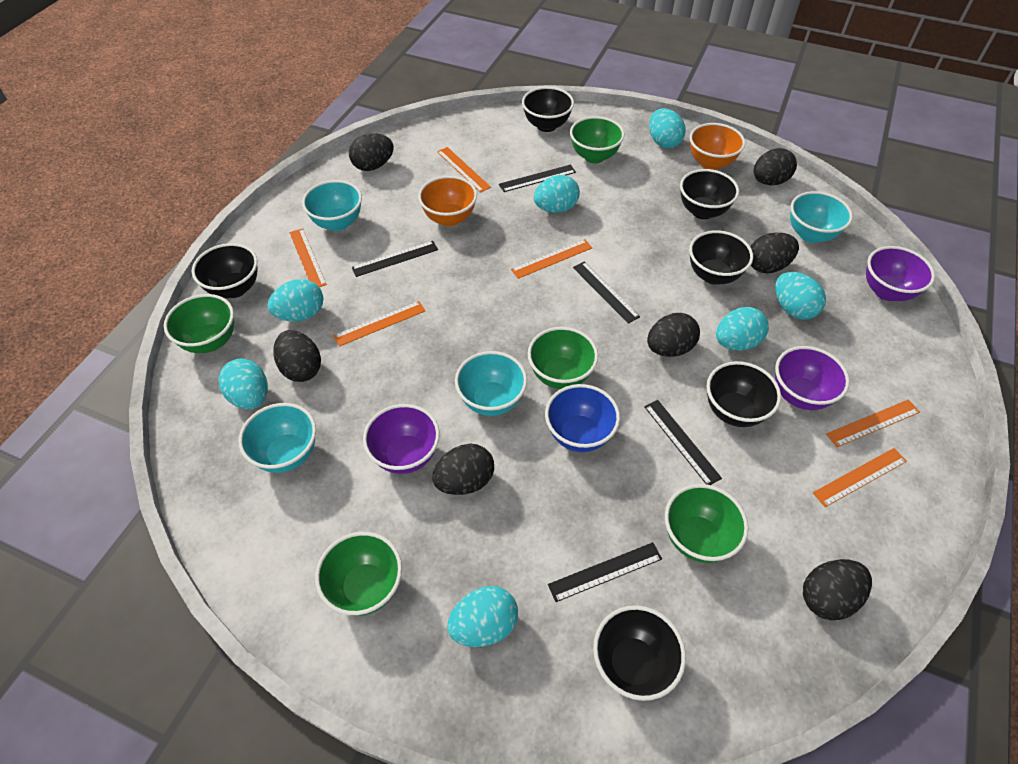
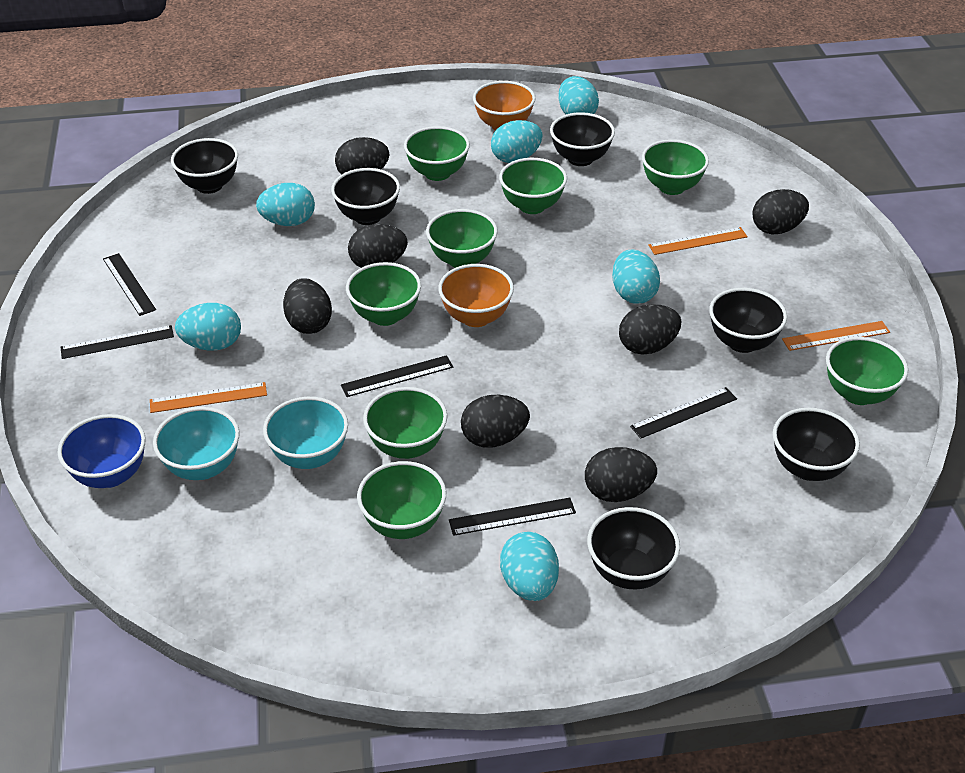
green bowl: [164,294,234,353] [315,532,402,616] [528,327,598,389] [570,116,625,163] [665,484,748,563] = 5 -> [346,262,421,326] [357,461,446,539] [363,387,447,459] [404,126,470,181] [426,209,498,268] [499,158,567,214] [642,139,709,195] [826,337,908,405] = 8
orange ruler: [289,228,327,287] [333,301,425,347] [437,147,491,193] [511,239,592,279] [813,448,907,507] [826,399,920,447] = 6 -> [150,382,267,413] [648,227,748,255] [782,321,890,351] = 3
purple bowl: [363,404,440,474] [775,346,850,410] [866,246,935,301] = 3 -> none = 0
turquoise bowl: [239,403,316,473] [302,180,362,231] [455,351,527,416] [790,191,853,243] = 4 -> [153,407,240,480] [263,397,348,469] = 2
turquoise egg: [218,359,268,409] [267,279,323,321] [447,586,518,647] [534,175,580,213] [649,108,685,148] [716,307,769,351] [775,272,826,319] = 7 -> [175,303,241,351] [256,183,315,226] [491,120,543,163] [500,532,559,601] [558,76,599,114] [612,250,660,304] = 6

